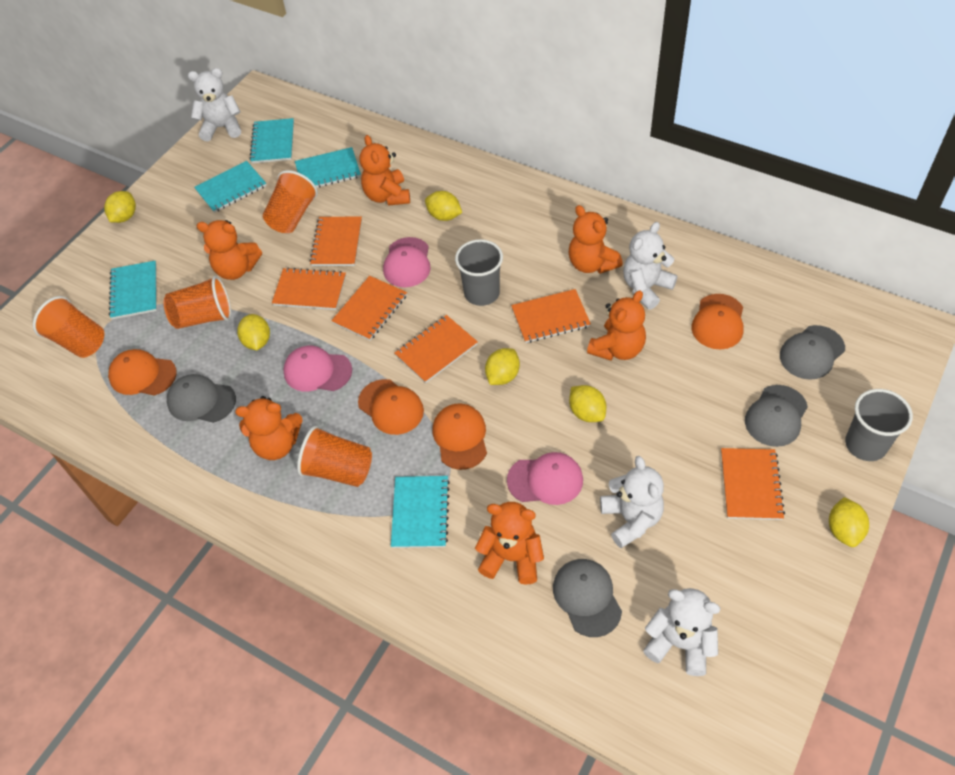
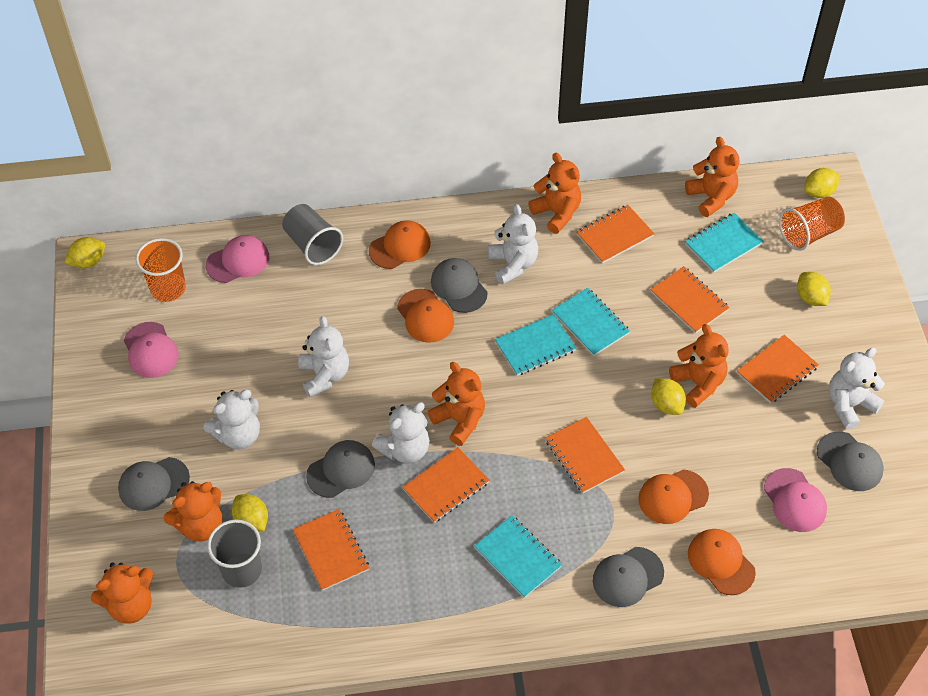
grey cap: [167,374,236,423] [553,559,622,637] [745,385,808,447] [780,325,845,380] = 4 -> [118,457,190,511] [306,440,375,498] [431,258,488,313] [593,547,664,607] [817,432,884,491] = 5
orange cup: [33,296,104,358] [163,276,231,329] [263,170,318,233] [297,426,372,487] = 4 -> [136,238,186,302] [779,196,845,251] = 2
turquoise notebook: [109,261,157,319] [194,161,267,213] [249,118,294,164] [295,147,361,188] [391,476,450,548] = 5 -> [474,515,562,598] [495,314,576,376] [552,288,630,356] [685,213,764,273] = 4
white teddy bear: [188,68,241,141] [600,456,664,548] [623,222,678,310] [643,588,720,676] = 4 -> [204,390,260,450] [299,316,349,397] [372,402,430,464] [488,204,538,285] [829,347,885,430] = 5
yellow lemon: [104,191,136,223] [237,314,270,350] [425,191,462,221] [485,348,520,385] [569,385,606,422] [829,497,869,547] = 6 -> [65,237,105,268] [232,494,268,531] [651,379,686,415] [797,272,831,306] [804,168,839,198] = 5

